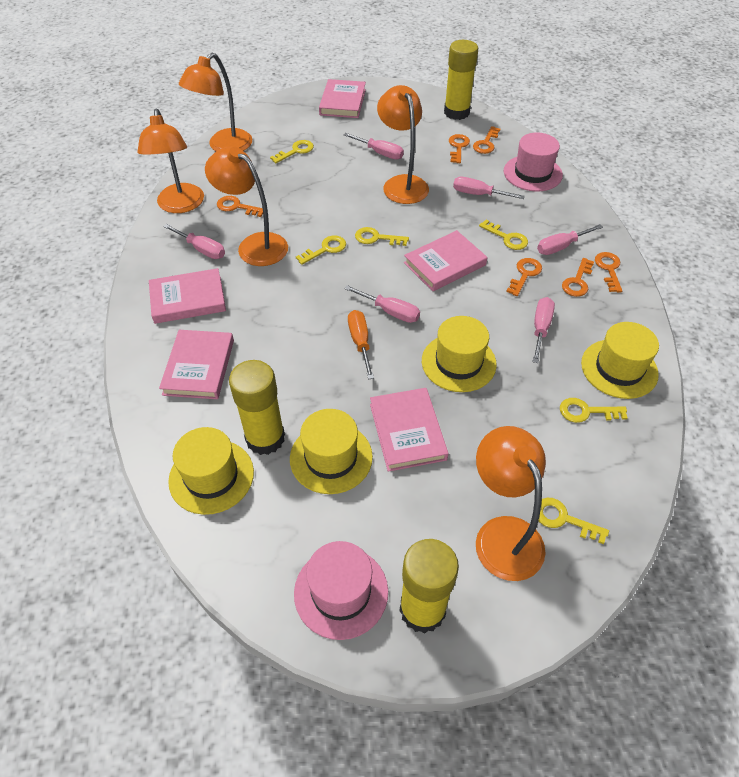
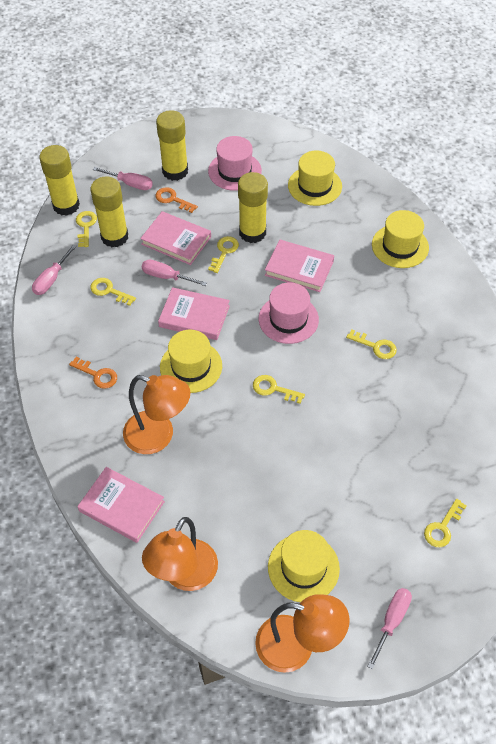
orange key: [217,196,263,217] [449,134,470,163] [473,126,500,154] [506,258,542,296] [562,258,594,297] [595,252,622,293] = 6 -> [69,357,117,389] [156,187,198,213] = 2
orange lamp: [137,109,204,213] [179,53,252,151] [205,147,288,266] [377,85,429,204] [476,426,546,581] = 5 -> [123,375,191,454] [142,517,218,591] [255,594,350,673] = 3
orange screwdriver: [348,310,374,379] = 1 -> none = 0
pink book: [149,268,226,324] [159,330,234,399] [319,79,366,118] [370,388,449,472] [404,230,488,291] = 5 -> [77,467,165,543] [140,211,211,265] [158,287,230,340] [265,240,334,292] = 4
pink screwdriver: [163,224,225,259] [344,133,404,159] [344,285,420,323] [453,177,525,199] [532,297,555,363] [537,224,603,255] = 6 -> [32,244,77,295] [93,167,153,190] [142,259,207,286] [367,588,412,670] = 4
yellow glue stick: [229,360,285,455] [399,539,459,634] [444,40,478,120] = 3 -> [39,145,80,216] [91,176,128,247] [156,110,188,181] [238,172,268,243] = 4

